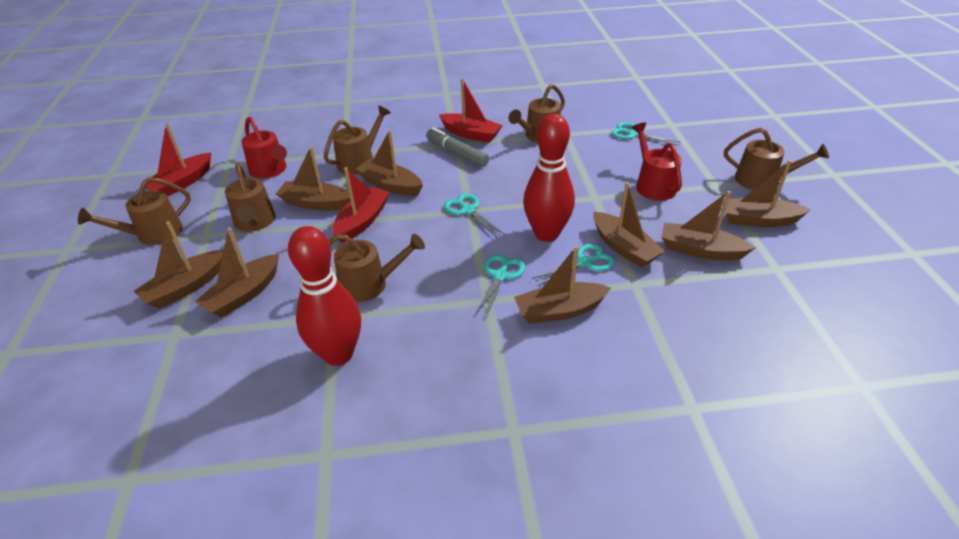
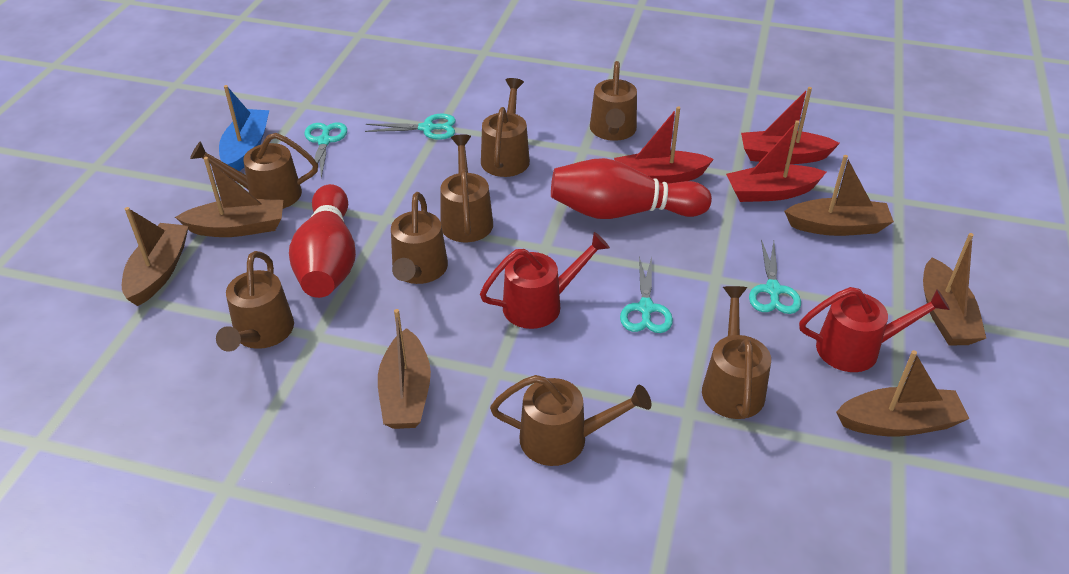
blue boat: none = 0 -> [219,85,269,171] = 1
brown boat: [134,221,224,309] [195,227,279,317] [276,146,351,211] [356,130,423,196] [514,246,611,323] [593,182,665,268] [661,191,756,260] [722,160,811,227] = 8 -> [122,207,189,306] [175,157,283,237] [378,309,431,429] [784,155,894,236] [836,350,970,437] [923,233,986,345] = 6
brown watering can: [78,177,191,245] [225,163,276,232] [324,105,391,175] [328,234,425,302] [508,84,565,143] [724,128,829,190] = 6 -> [190,133,318,209] [216,251,294,352] [391,192,448,284] [440,134,493,242] [481,78,530,177] [490,375,651,466] [590,61,637,141] [702,286,771,419] = 8
grey marker: [426,127,489,167] = 1 -> none = 0

